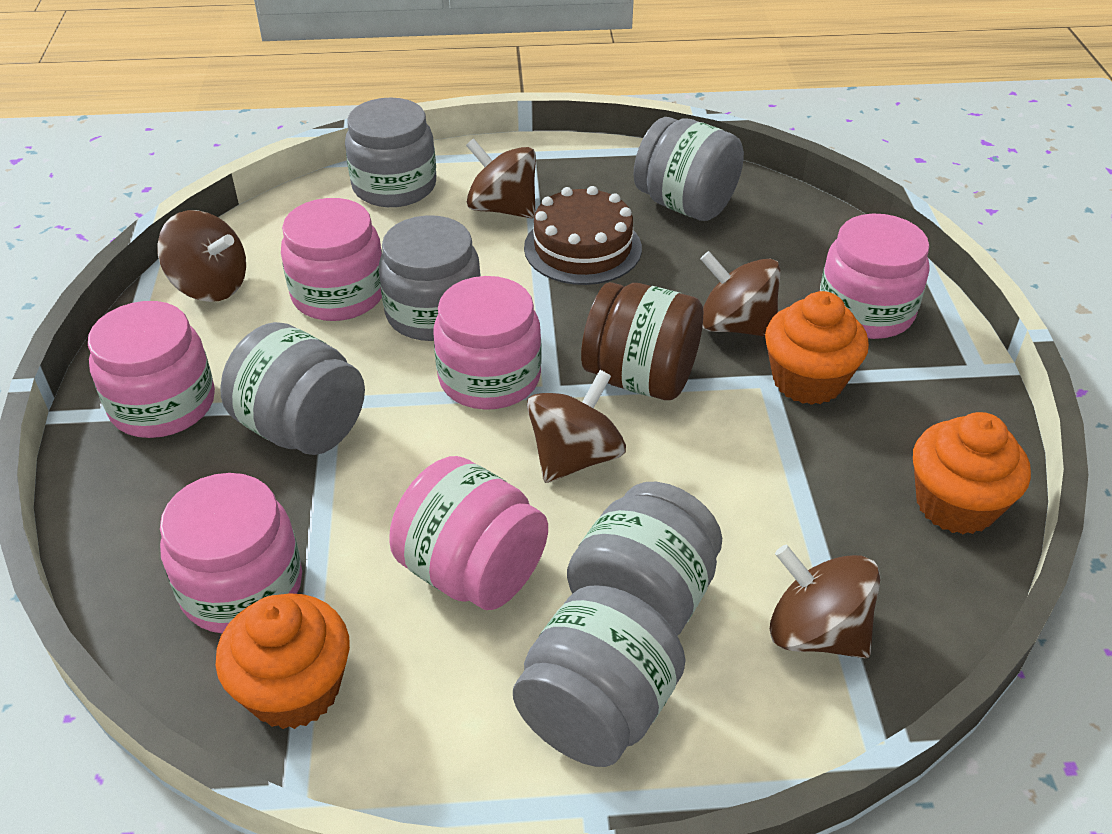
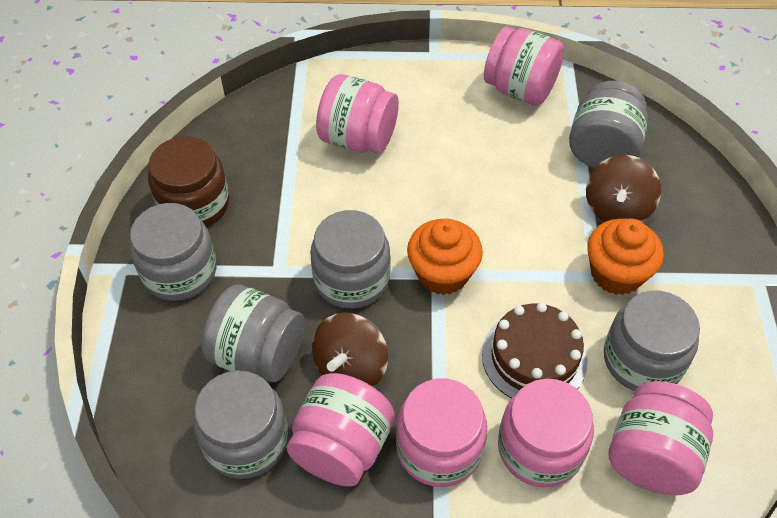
brown spinning top: [157,210,246,302] [466,138,536,219] [527,370,626,483] [700,251,781,337] [770,545,880,658] = 5 -> [312,313,388,387] [586,155,661,222] = 2
orange cupcake: [216,593,350,729] [765,291,869,405] [913,412,1031,534] = 3 -> [407,219,483,295] [587,218,664,295] = 2

